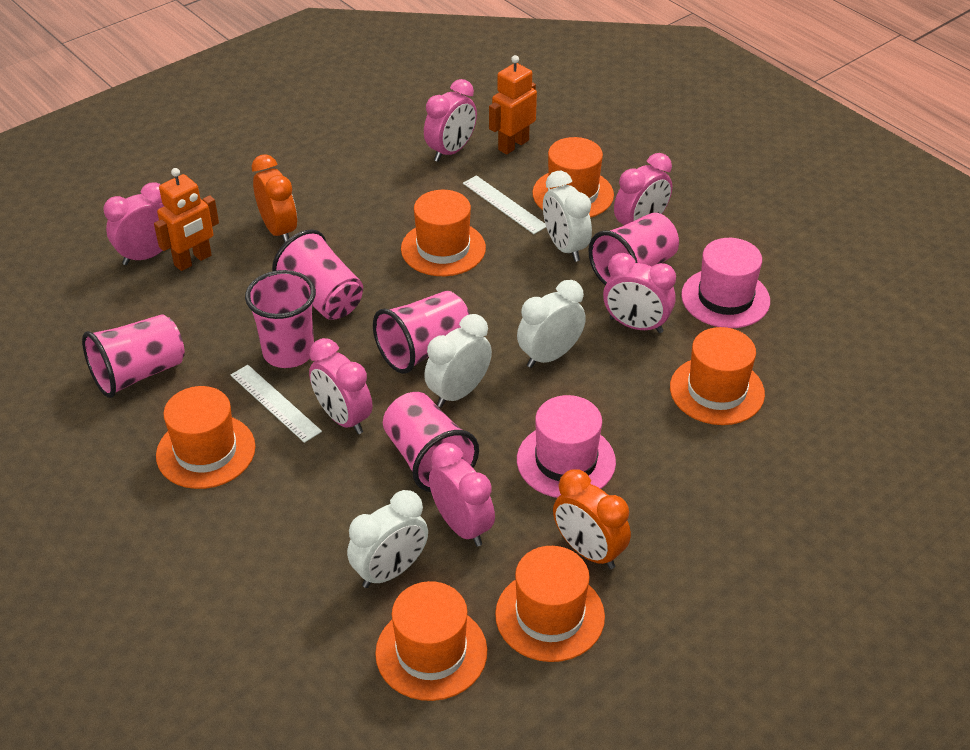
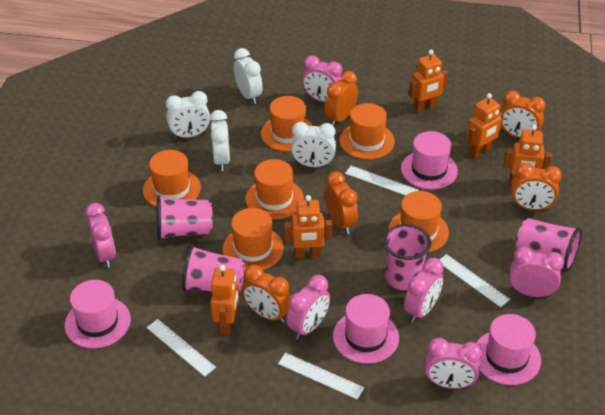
orange clock: [252,154,297,242] [553,469,631,569] = 2 -> [242,265,291,323] [325,71,358,126] [325,171,358,234] [501,90,546,138] [511,163,562,210] = 5
orange robot: [154,168,219,271] [489,55,537,154] = 2 -> [210,265,239,335] [284,195,332,258] [409,50,448,113] [467,93,504,158] [504,125,552,185] = 5
pink cup: [82,314,185,398] [245,270,316,368] [272,229,363,320] [373,291,470,374] [383,392,479,492] [589,213,679,285] = 6 -> [157,195,213,240] [182,245,246,292] [383,224,431,290] [516,218,582,272] = 4
pink hat: [517,395,616,498] [681,238,770,328] = 2 -> [65,280,131,348] [333,294,399,364] [401,131,458,189] [476,314,541,385] = 4
white ruler: [231,365,322,443] [463,175,546,234] = 2 -> [146,319,216,377] [278,353,364,399] [345,166,418,196] [439,254,510,307] = 4

